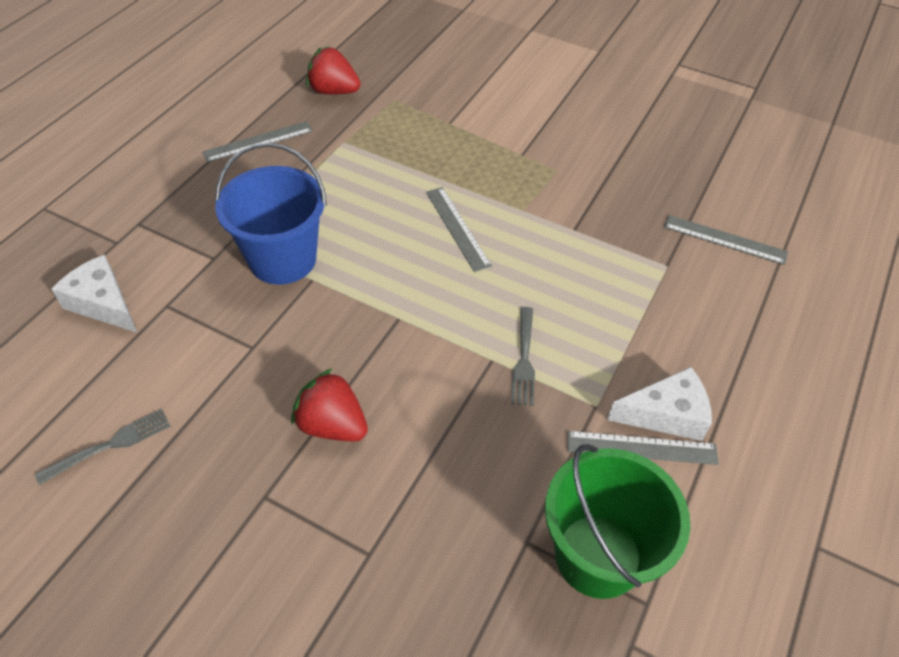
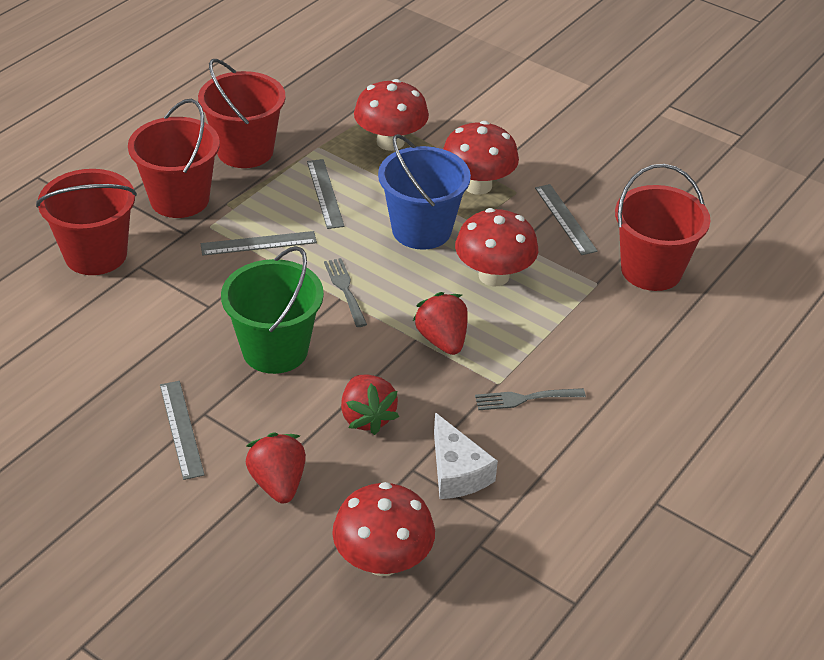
red bucket: none = 0 -> [36,169,137,275] [128,99,220,218] [198,59,286,168] [615,164,711,291] = 4
red mushroom: none = 0 -> [332,482,435,576] [354,79,429,151] [443,121,519,195] [455,208,538,286] = 4
red strawberry: [291,368,368,441] [306,46,361,95] = 2 -> [246,432,306,503] [341,374,399,435] [413,292,468,355] = 3
white cheese: [52,255,137,333] [607,367,712,441] = 2 -> [434,413,498,499] = 1

